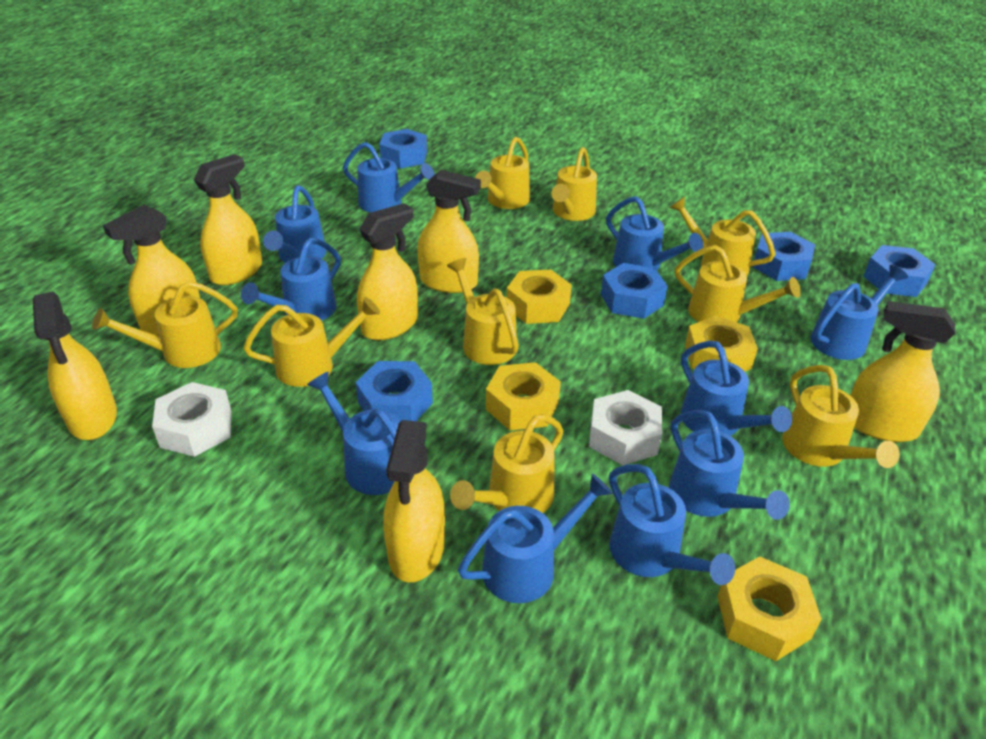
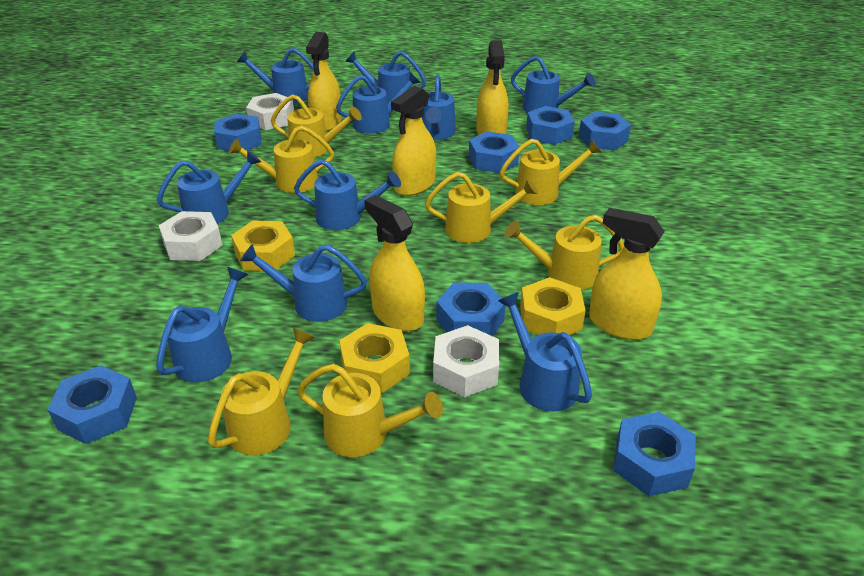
blue nut: [356,361,433,421] [379,129,427,169] [601,263,668,319] [752,232,815,281] [863,245,936,297] = 5 -> [48,365,137,444] [214,113,261,151] [436,282,505,336] [469,131,519,173] [526,106,575,145] [579,112,631,150] [613,412,696,496] = 7
white nut: [152,382,231,457] [589,390,662,465] = 2 -> [159,211,223,261] [246,93,294,130] [433,325,499,397] = 3
yellow nut: [486,362,561,430] [506,270,572,324] [685,316,758,372] [717,556,822,661] = 4 -> [231,220,295,271] [339,323,410,393] [520,277,586,335] = 3
yellow spray bottle: [33,292,117,440] [103,205,200,336] [194,154,262,285] [357,203,418,340] [383,420,445,582] [417,170,481,293] [850,301,955,442] = 7 -> [306,32,342,132] [364,195,425,331] [391,86,436,196] [477,40,509,135] [589,208,665,340] = 5
yellow watering can: [92,281,238,368] [243,297,380,387] [447,258,519,365] [450,414,563,513] [475,137,530,209] [551,147,597,221] [669,196,776,275] [675,245,801,322] [782,365,900,468] = 9 -> [208,328,315,455] [229,125,334,193] [271,94,362,157] [297,364,443,457] [425,172,538,243] [500,139,602,205] [504,215,624,290] = 7

